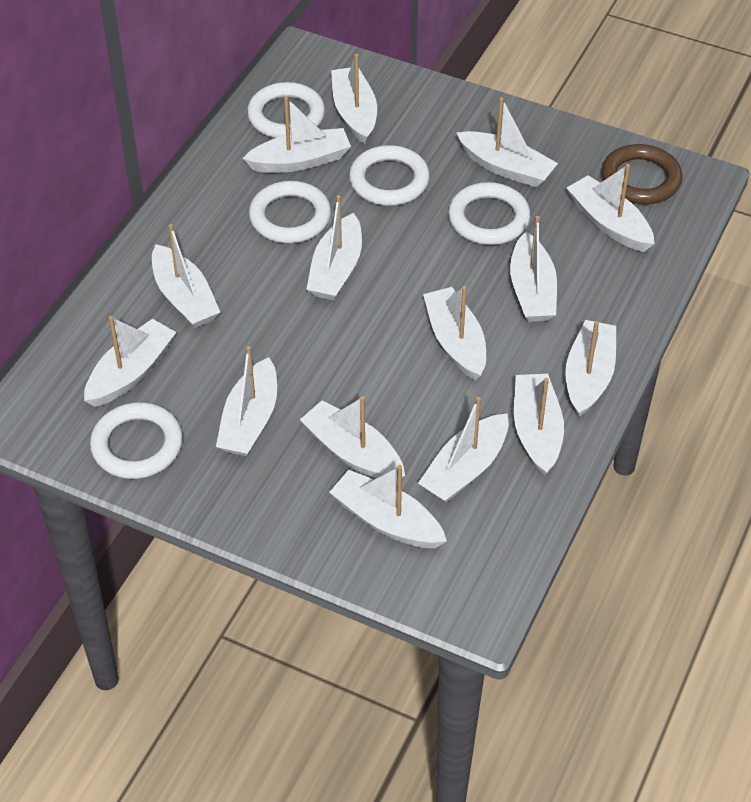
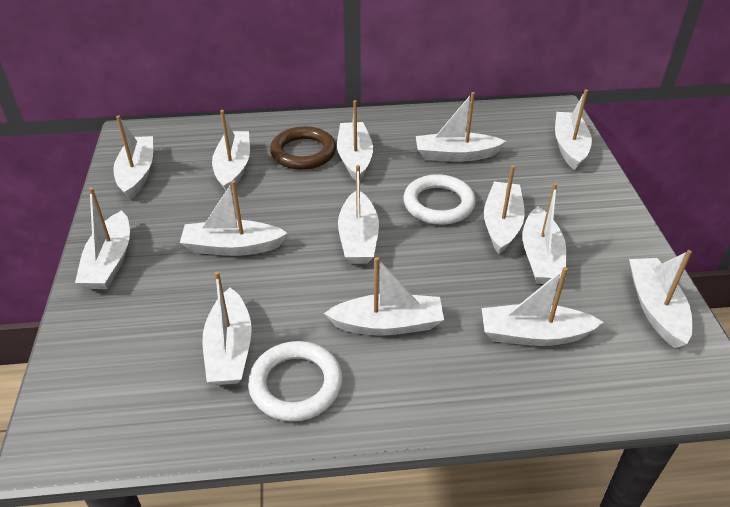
white boat: [84,316,176,407] [152,224,220,328] [216,346,277,456] [242,97,351,173] [300,396,405,478] [306,195,362,300] [329,465,447,548] [331,54,377,144] [418,397,509,502] [423,286,486,380] [457,97,558,187] [510,216,557,322] [514,374,564,476] [565,320,616,417] [567,164,654,252] = 15 -> [75,187,130,289] [113,115,153,200] [180,180,288,256] [202,271,252,385] [212,110,250,191] [324,257,444,336] [337,100,373,180] [338,165,379,264] [416,92,506,162] [482,267,603,346] [484,165,525,254] [523,183,566,284] [555,89,592,170] [629,250,693,349] = 14
white ring: [90,402,183,479] [247,82,325,138] [249,181,331,243] [349,145,430,206] [448,182,530,245] = 5 -> [248,341,342,422] [403,174,476,225] = 2

